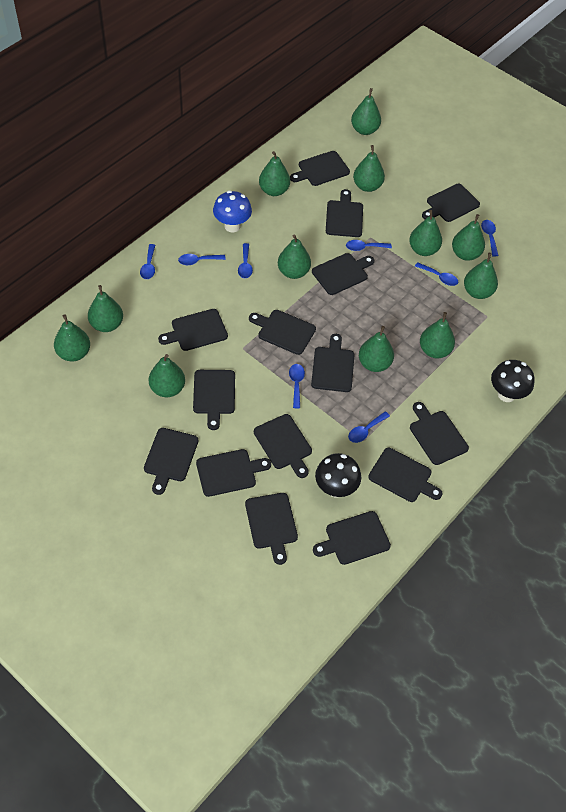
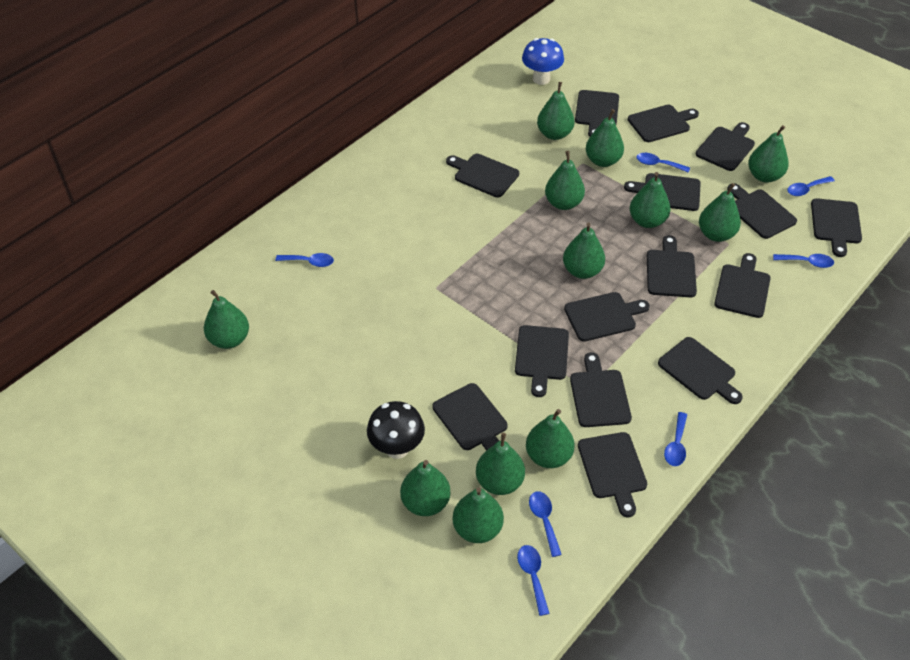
black mushroom: [315,453,361,498] [491,360,535,402] = 2 -> [367,401,425,459] = 1
blue spoon: [140,244,155,279] [178,254,226,265] [238,243,253,278] [289,364,305,408] [346,240,392,251] [348,411,390,443] [415,262,458,286] [481,220,499,257] = 8 -> [276,253,334,267] [517,545,550,616] [529,491,562,557] [636,153,690,173] [664,412,687,466] [773,254,834,268] [787,176,835,196] = 7

